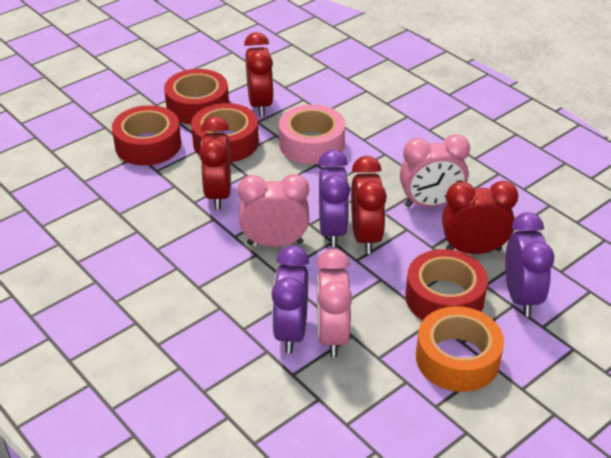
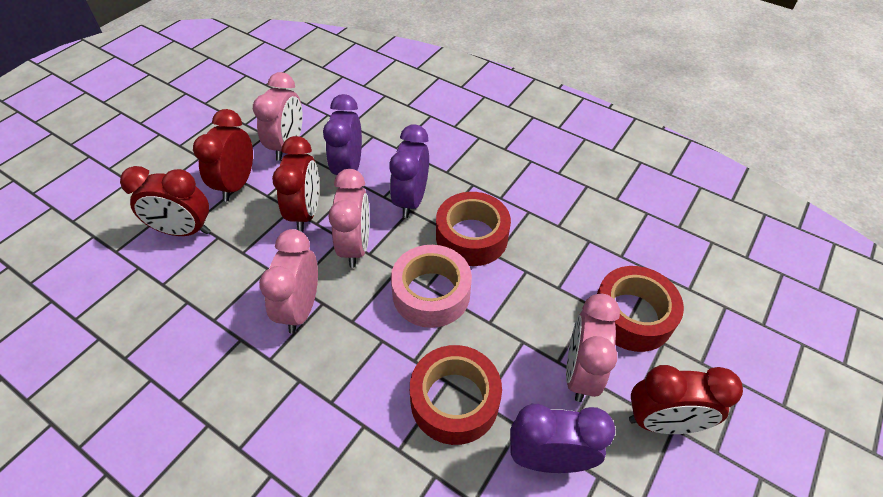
orange tape: [416,306,504,392] = 1 -> none = 0
pink clock: [238,174,309,247] [317,249,352,357] [400,134,470,207] = 3 -> [253,72,303,161] [259,229,318,334] [328,169,370,268] [566,294,620,402] = 4
red tape: [112,105,181,165] [164,69,229,124] [191,103,259,162] [405,249,488,320] = 4 -> [410,345,502,445] [436,192,511,266] [597,266,684,352] = 3

